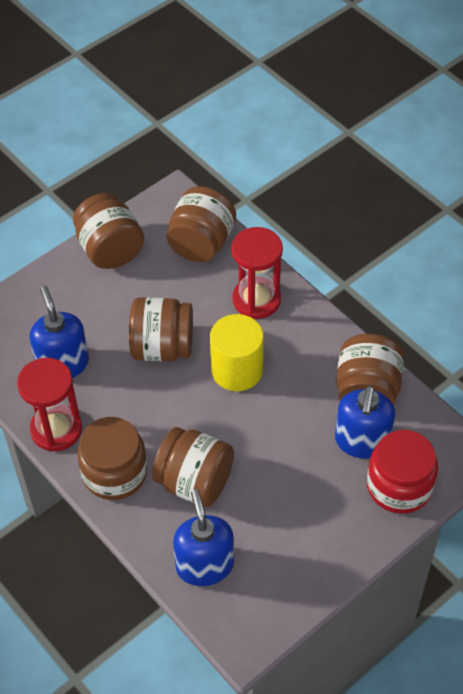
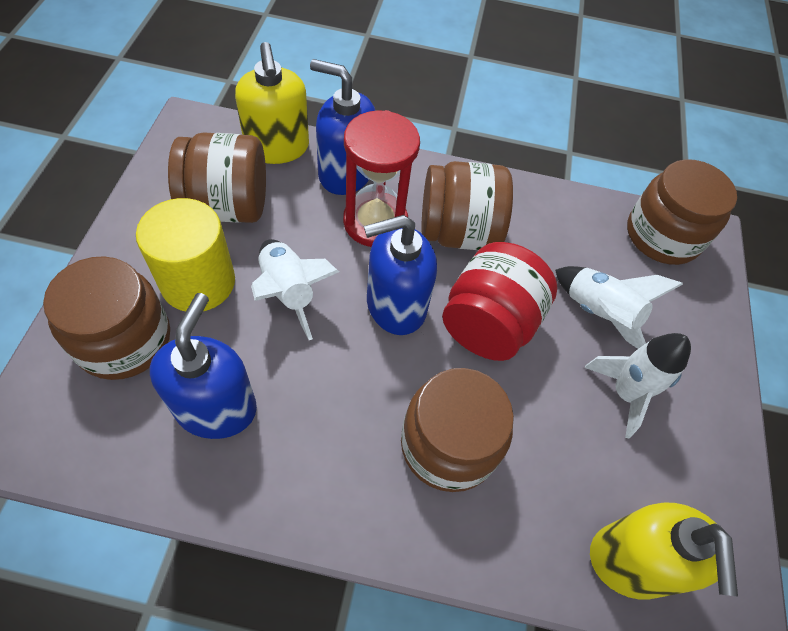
brown jar: [73,193,144,269] [77,417,147,500] [129,297,193,361] [152,427,234,507] [167,186,236,262] [336,334,404,405] = 6 -> [43,256,170,380] [168,132,266,223] [401,368,514,492] [422,161,513,250] [627,159,737,265] = 5
red hourglass: [17,358,82,452] [232,227,283,319] = 2 -> [343,110,420,247] = 1
white rocket: none = 0 -> [251,239,339,340] [555,266,683,349] [584,333,691,439] = 3
yellow soap dispenser: none = 0 -> [235,42,309,164] [590,503,738,600] = 2

